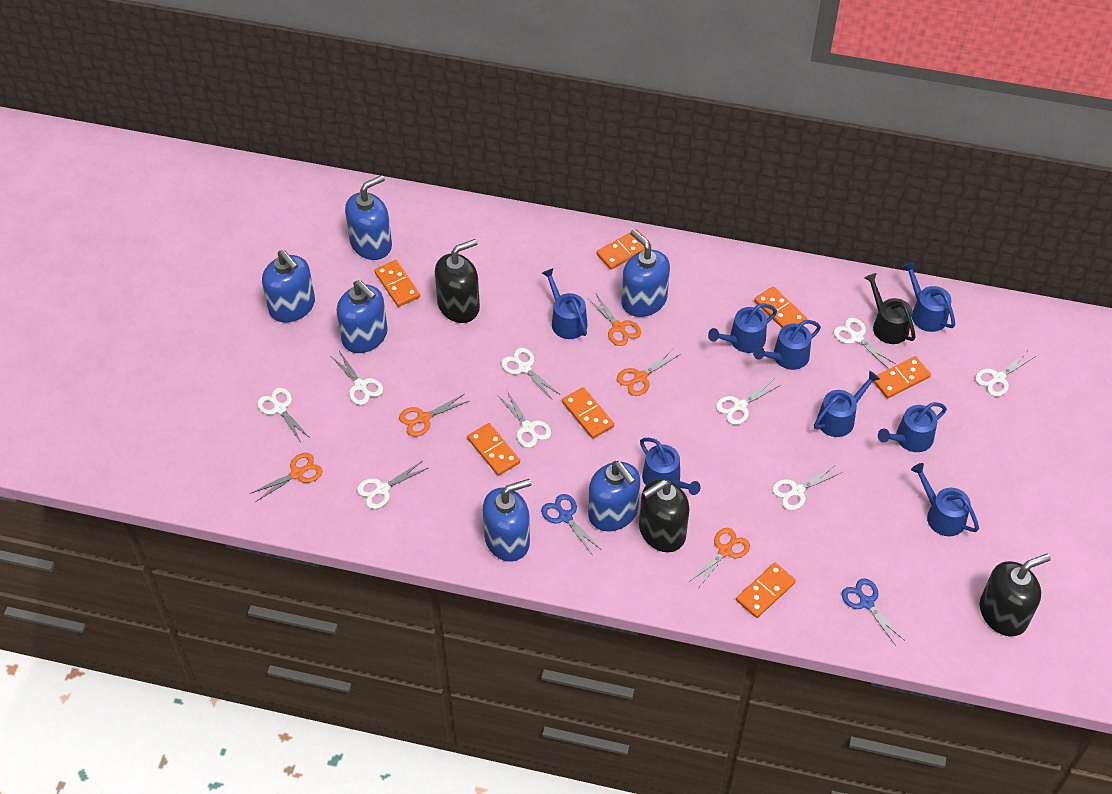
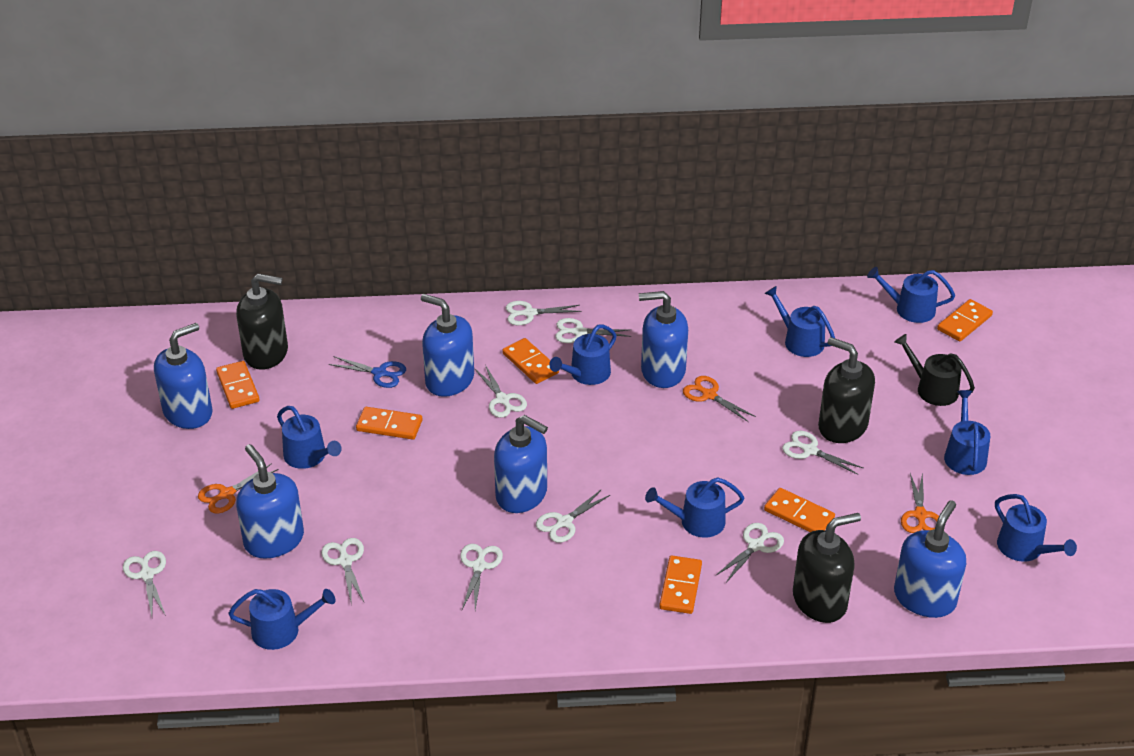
blue scissors: [541,494,600,554] [842,578,904,646] = 2 -> [329,356,406,388] = 1
orange domino: [374,260,420,307] [467,423,520,476] [562,387,614,439] [596,229,651,270] [736,563,796,618] [754,286,808,328] [873,356,931,399] = 7 -> [216,361,260,409] [356,407,423,440] [502,338,559,384] [659,556,702,614] [764,488,835,532] [937,299,993,341] = 6
orange scissors: [250,453,323,502] [399,394,469,437] [587,294,641,346] [617,349,680,396] [689,528,750,587] = 5 -> [198,463,279,513] [683,376,756,422] [901,472,939,533] = 3

